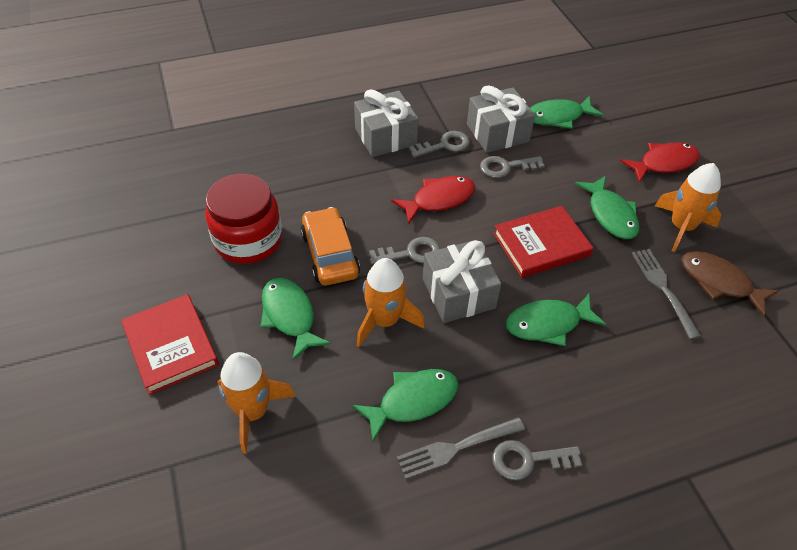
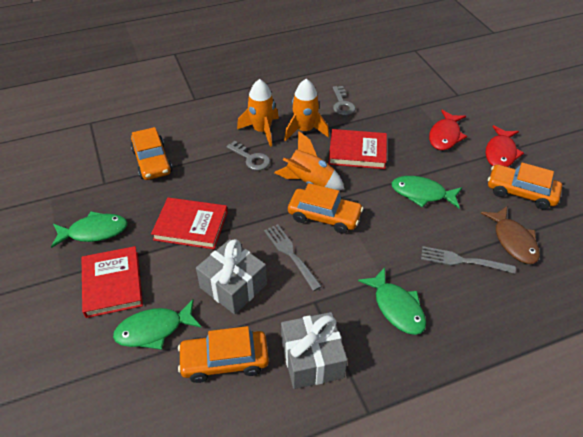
green fish: [260,278,331,360] [352,369,459,442] [506,294,606,346] [530,96,603,129] [575,176,639,239] = 5 -> [51,211,128,248] [113,300,202,350] [358,267,426,335] [391,176,462,208] = 4
grey gift: [354,89,418,157] [423,240,501,323] [467,86,535,153] = 3 -> [196,239,267,314] [281,312,347,389] = 2
grey key: [369,237,440,265] [409,131,470,158] [480,156,545,178] [492,440,582,480] = 4 -> [226,141,270,170] [333,86,355,115] = 2
orange car: [301,207,360,286] = 1 -> [130,127,172,180] [178,326,269,383] [288,183,363,234] [488,163,562,209] = 4
red book: [121,294,219,395] [493,206,593,278] = 2 -> [82,246,143,318] [151,198,228,249] [328,129,387,169] = 3
red jar: [205,174,282,264] = 1 -> none = 0

